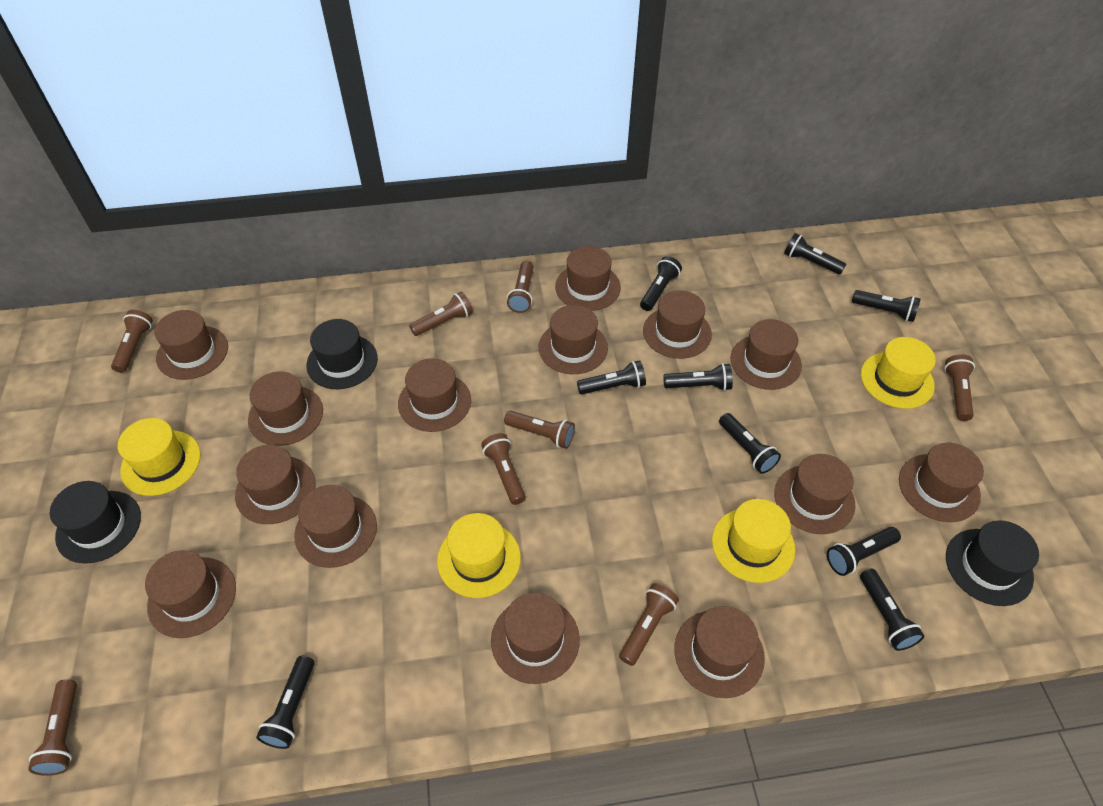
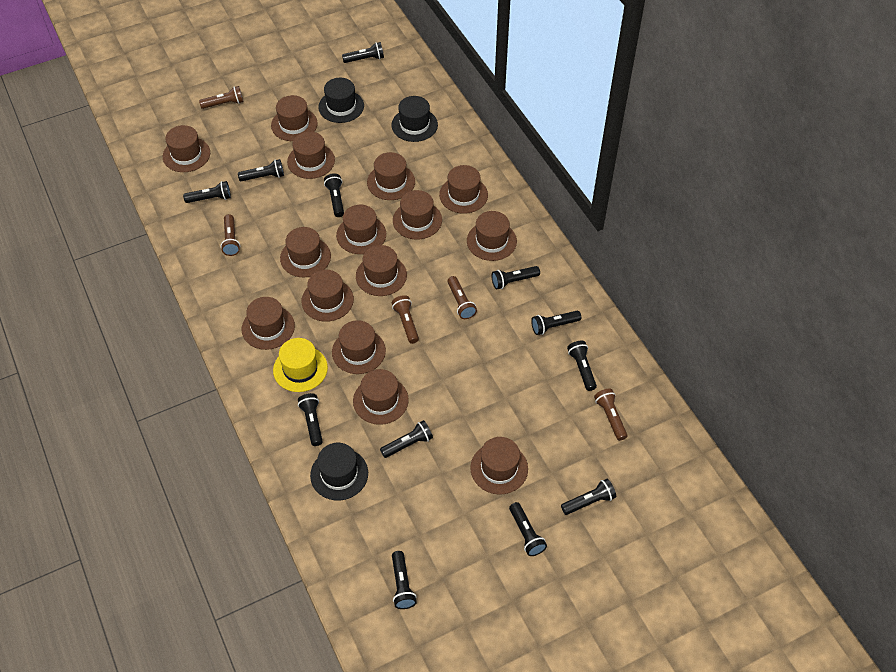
black flashlight: [256,656,314,749] [577,360,646,395] [640,256,682,311] [663,363,733,391] [719,413,781,474] [784,233,846,275] [827,527,901,576] [852,290,921,322] [860,569,924,651] = 9 -> [183,181,231,203] [238,159,284,181] [298,393,323,446] [324,173,344,217] [342,42,384,63] [380,420,433,458] [392,551,417,609] [492,266,540,289] [509,502,547,556] [531,311,581,335] [561,479,616,515] [567,340,597,391] = 12
brown flashlight: [28,679,77,776] [111,310,153,373] [409,291,473,336] [481,433,526,505] [504,411,575,449] [507,261,533,313] [619,583,679,666] [944,354,975,421] = 8 -> [199,86,243,109] [221,214,240,256] [392,295,419,344] [447,276,477,319] [594,388,627,441] = 5
brown hat: [145,550,236,638] [155,310,228,380] [235,445,315,524] [248,371,323,446] [294,485,377,568] [398,358,471,432] [491,593,580,684] [539,305,608,374] [555,246,621,311] [643,290,712,359] [674,606,765,698] [730,319,802,390] [774,454,855,534] [899,443,984,522] = 14 -> [163,125,210,172] [242,297,295,350] [271,95,318,141] [280,227,331,277] [287,131,335,179] [301,270,354,322] [332,320,386,374] [336,205,386,254] [353,369,409,425] [356,245,407,296] [367,152,415,200] [393,190,442,240] [439,165,488,214] [467,211,517,261] [470,437,528,495] = 15
yellow hat: [117,418,201,496] [437,513,521,598] [712,499,795,583] [861,337,936,409] = 4 -> [273,338,328,392] = 1

